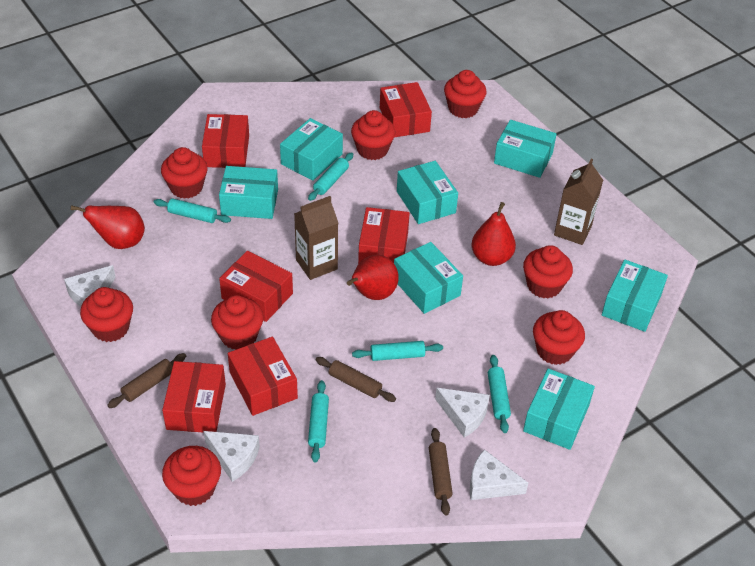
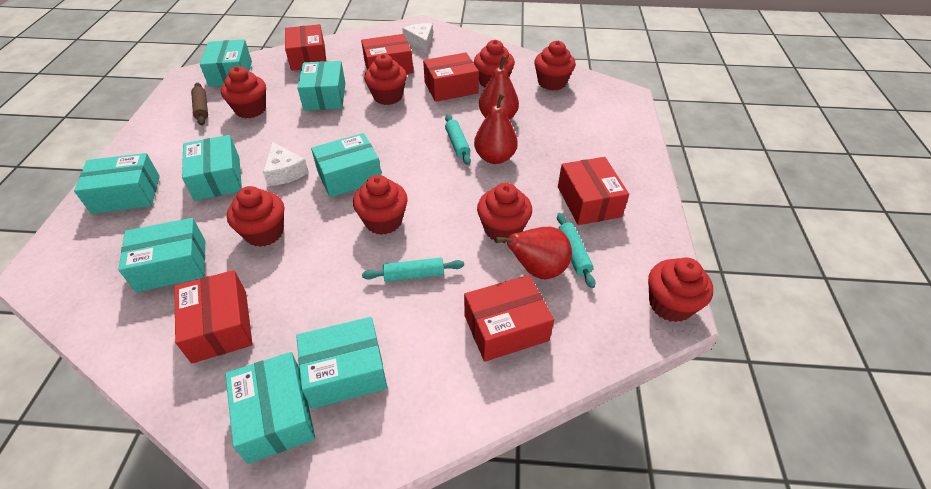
brown carton: [294,196,338,280] [554,159,603,245] = 2 -> none = 0
brown rolling pin: [107,353,186,408] [315,357,396,402] [429,428,453,515] = 3 -> [191,83,208,125] = 1
turquoise box: [219,166,278,219] [280,118,343,181] [394,242,463,314] [397,161,458,224] [494,120,557,178] [523,368,595,450] [602,260,668,332] = 7 -> [74,153,160,214] [118,218,205,292] [182,135,242,201] [200,39,252,87] [225,352,315,464] [296,317,387,409] [297,61,345,111] [311,133,381,198] = 8
turquoise rolling pin: [154,198,231,223] [308,152,353,201] [308,380,329,462] [352,341,443,361] [488,355,511,433] = 5 -> [362,257,464,282] [445,114,471,165] [557,213,595,288] = 3
white cheese: [64,265,116,307] [204,431,260,482] [435,388,490,438] [470,449,528,500] = 4 -> [263,142,309,186] [402,23,433,54] = 2

